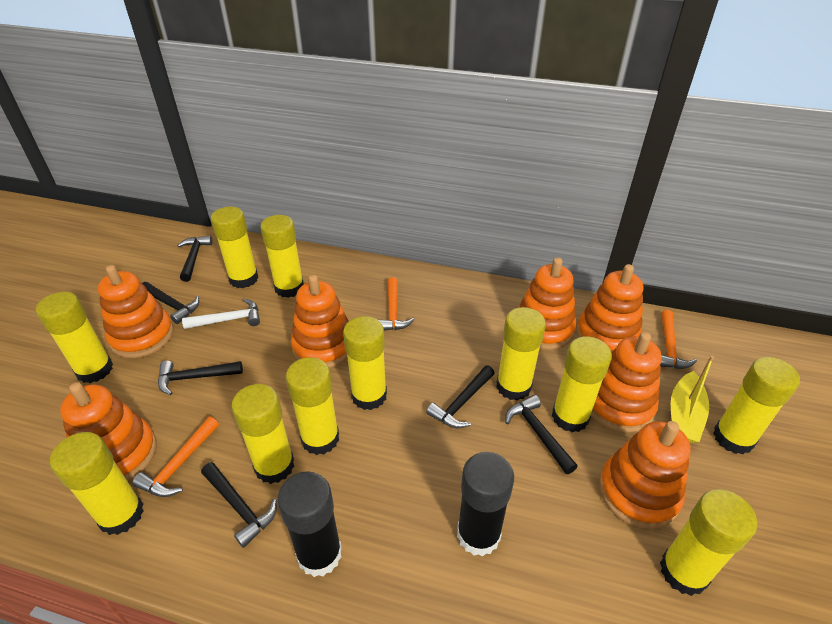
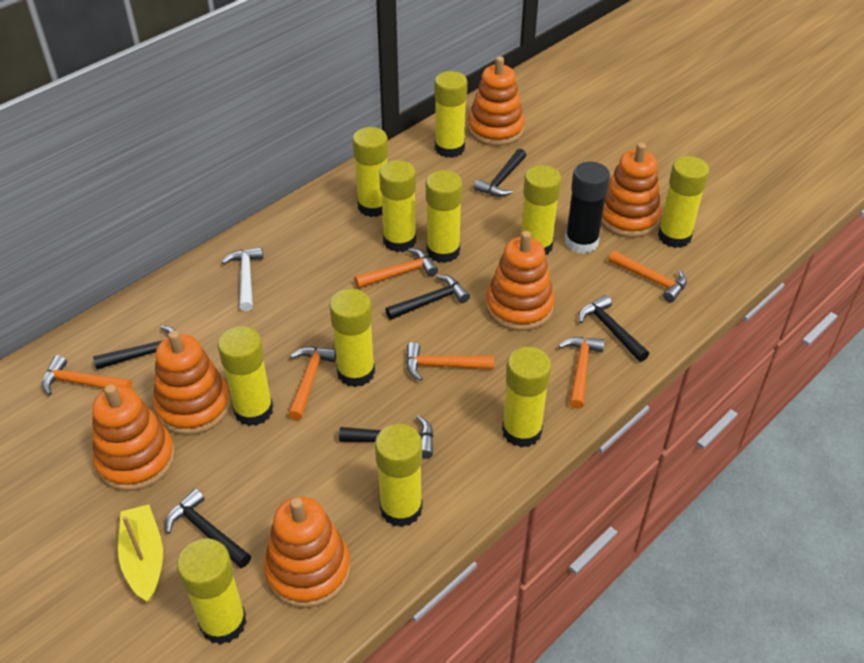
black glue stick: [277,471,342,577] [457,452,514,557] = 2 -> [565,162,610,254] = 1
orange hammer: [132,417,219,497] [378,277,415,331] [660,310,697,369] = 3 -> [42,355,132,396] [288,347,336,420] [354,248,438,288] [406,342,494,381] [558,337,605,409] [608,251,687,303] = 6
orange stacking toy: [60,382,157,481] [98,265,174,358] [291,275,349,368] [518,257,576,350] [576,264,643,352] [591,332,662,433] [599,421,691,529] = 7 -> [92,384,175,491] [153,330,231,435] [264,496,351,608] [468,56,525,146] [486,231,555,331] [601,142,661,238] = 6

